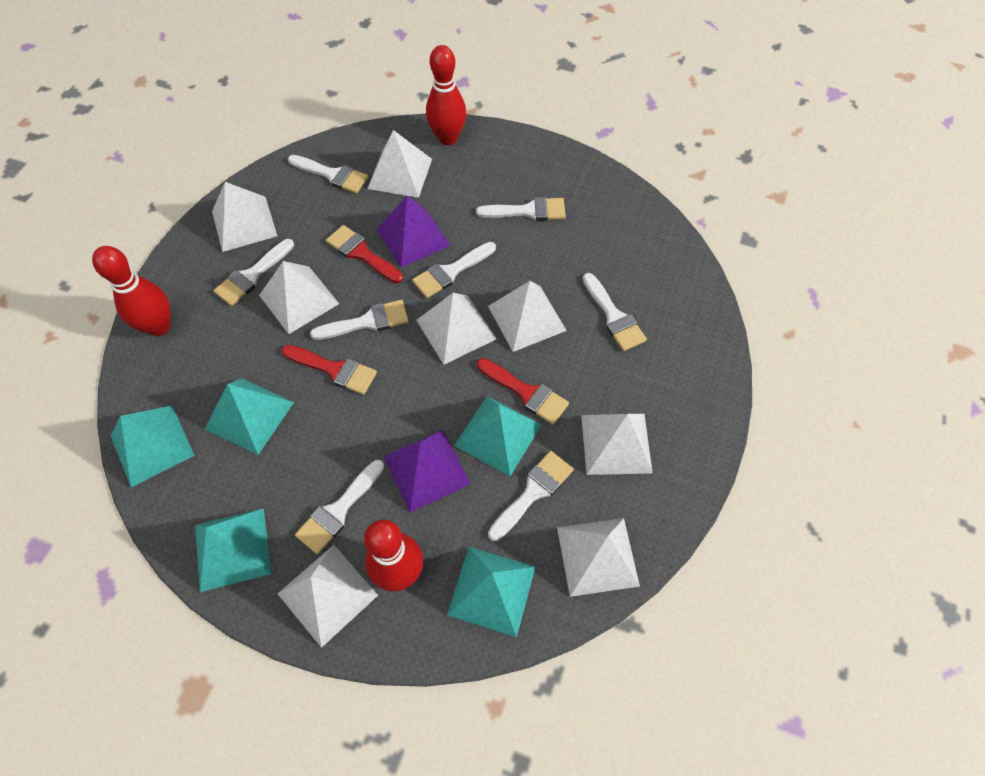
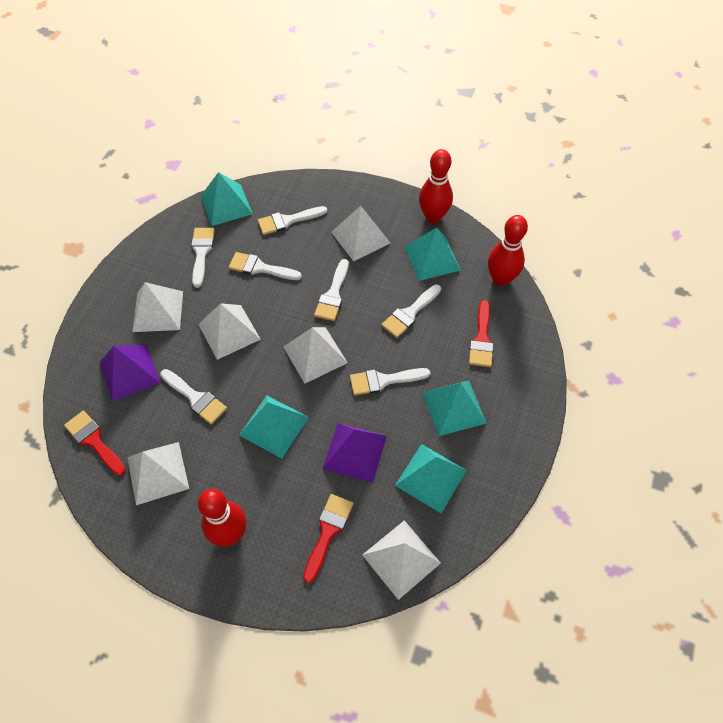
white brush: [213,239,294,306] [288,155,369,194] [295,460,385,554] [310,300,409,340] [412,242,496,298] [476,197,566,221] [488,451,574,541] [583,273,647,351] = 8 -> [160,369,227,425] [191,228,215,288] [229,252,302,280] [258,206,327,235] [314,259,349,321] [350,368,430,396] [381,284,441,338] = 7
white pyramid: [212,182,277,252] [259,261,339,334] [278,545,378,648] [368,130,432,198] [416,293,496,365] [488,281,567,352] [557,518,640,597] [581,414,653,475] = 8 -> [127,442,189,505] [132,282,183,332] [198,303,261,360] [283,327,348,384] [331,206,390,261] [362,521,441,600] = 6

